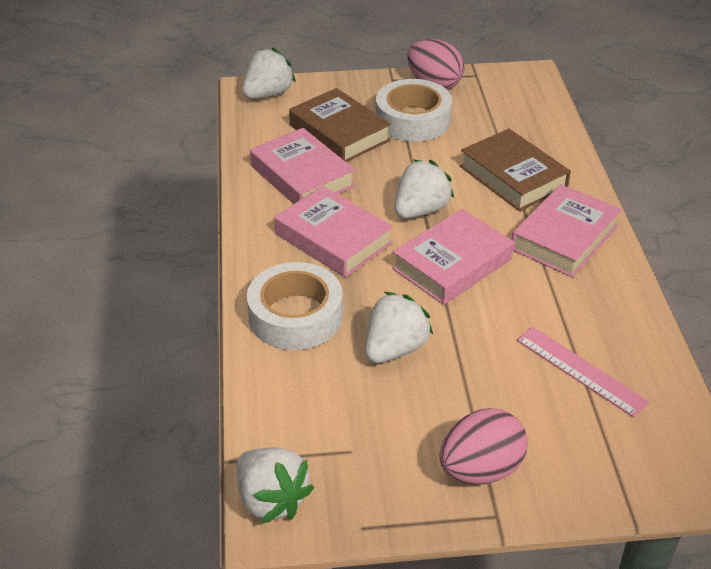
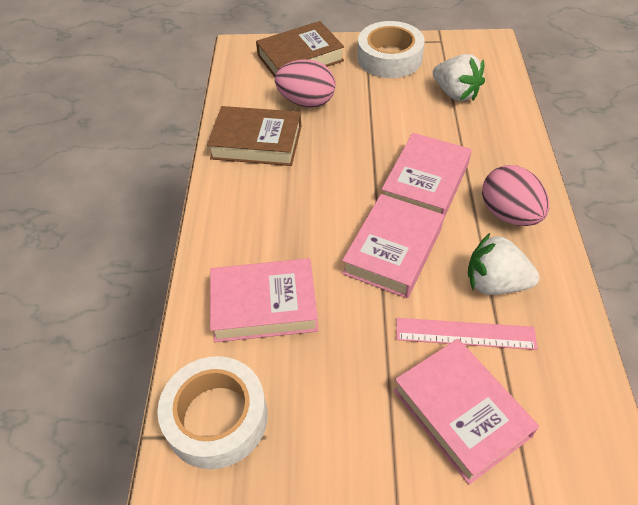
white strawberry: [236,448,314,524] [242,47,296,99] [365,292,433,363] [395,160,454,218] = 4 -> [433,54,485,101] [468,233,540,295] = 2

